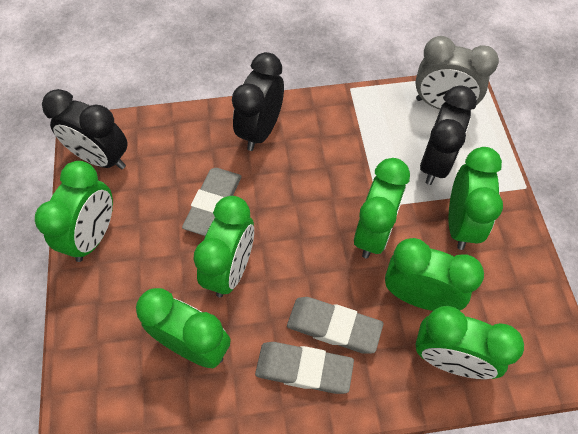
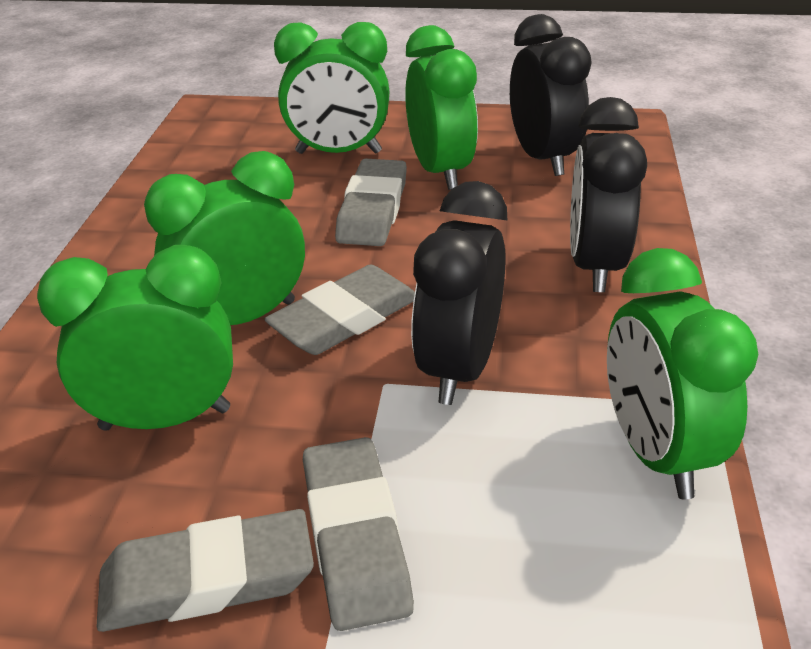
green clock: [35,161,113,262] [136,288,231,368] [193,196,254,297] [354,158,410,259] [385,238,484,311] [415,306,524,379] [449,147,503,250] = 7 -> [37,245,233,431] [144,151,305,325] [274,22,389,154] [405,25,478,190] [607,248,758,499] = 5
grey clock: [415,36,499,109] = 1 -> none = 0
grey eraser: [182,168,242,236] [255,342,354,394] [287,297,383,354] = 3 -> [96,509,314,632] [264,265,415,355] [303,437,414,631] [335,159,407,246] = 4

